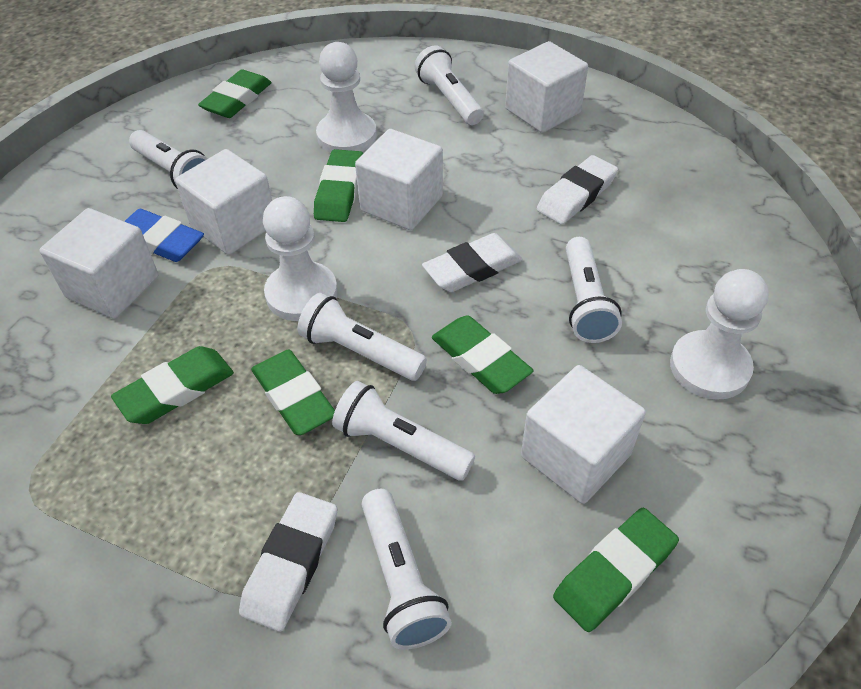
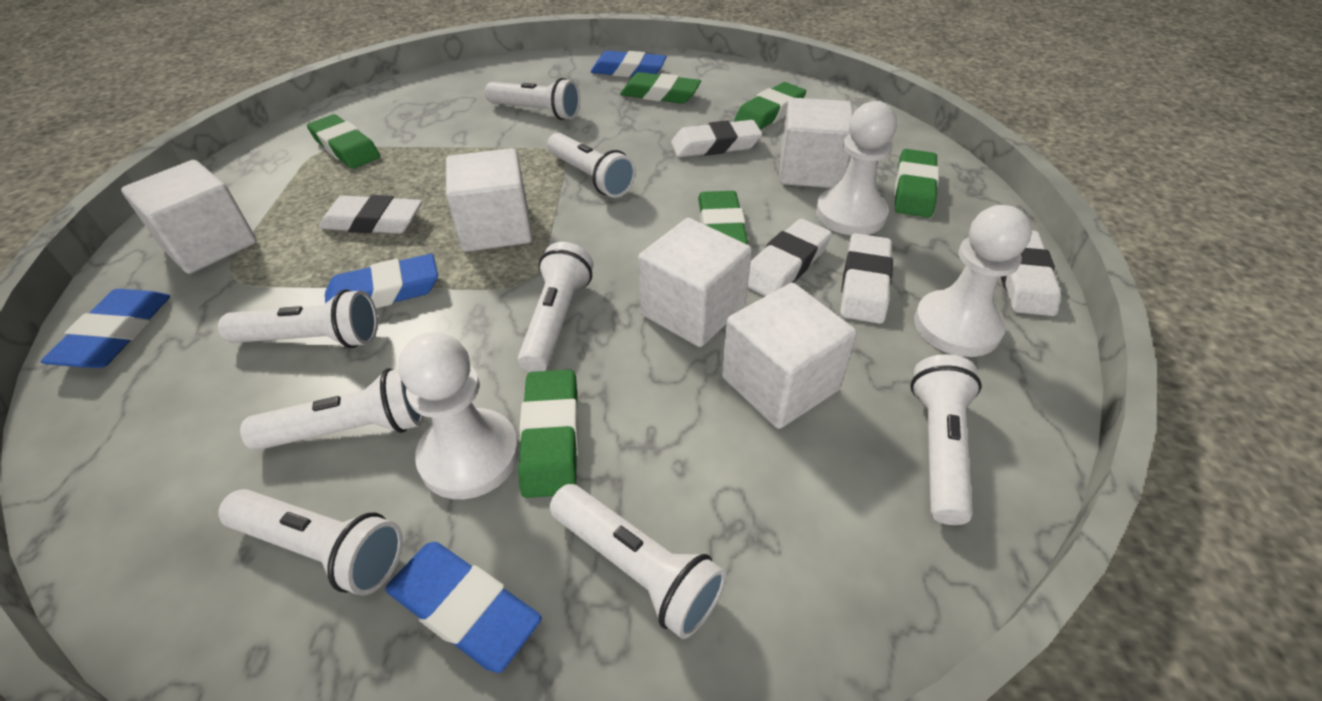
blue eraser: [124,209,204,262] = 1 -> [41,289,170,368] [325,254,438,308] [385,542,542,673] [591,51,667,77] = 4
white eraser: [239,492,337,632] [422,233,523,292] [537,155,618,224] = 3 -> [319,195,422,234] [671,120,762,157] [748,219,832,296] [840,233,893,324] [1001,231,1061,316] = 5
white flashlight: [129,130,208,189] [297,293,427,381] [332,381,475,481] [362,489,452,650] [415,45,484,125] [566,237,622,343] = 6 -> [218,289,378,348] [218,489,403,596] [240,368,424,450] [485,78,580,120] [518,242,593,372] [547,133,636,198] [550,484,727,639] [910,354,981,525] = 8

